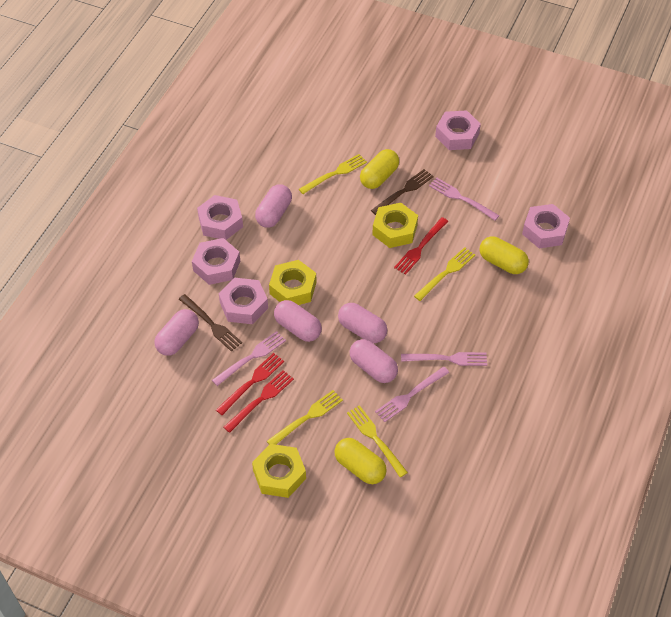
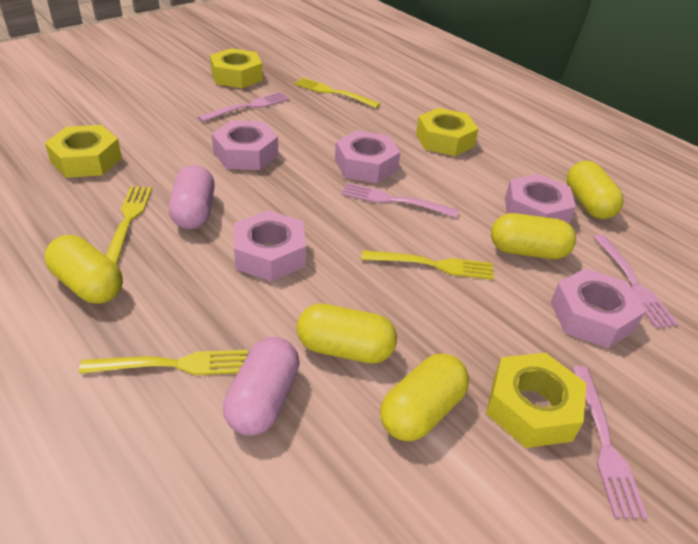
brown fork: [179,294,242,352] [371,169,434,215] = 2 -> none = 0
pink capsule: [154,309,199,356] [255,184,292,227] [274,300,322,342] [338,303,387,343] [350,339,398,383] = 5 -> [169,165,215,229] [223,337,300,436] = 2
red fork: [216,353,284,415] [224,370,294,433] [394,217,448,275] = 3 -> none = 0
yellow capsule: [334,438,387,484] [360,149,399,189] [480,237,529,274] = 3 -> [45,235,123,304] [297,304,397,364] [380,353,469,441] [491,213,576,259] [567,161,624,219] = 5
yellow nut: [252,444,306,498] [269,260,317,305] [372,203,418,248] = 3 -> [45,125,122,178] [210,48,263,88] [416,108,479,156] [486,353,586,448] = 4

